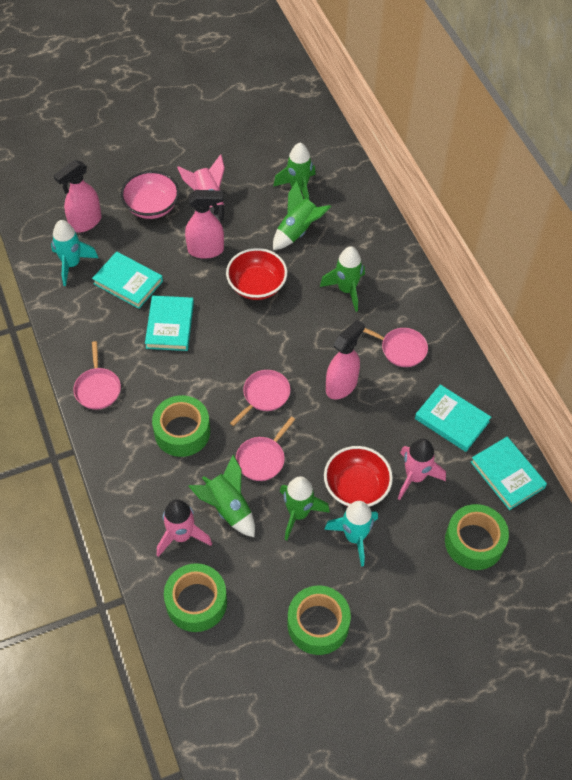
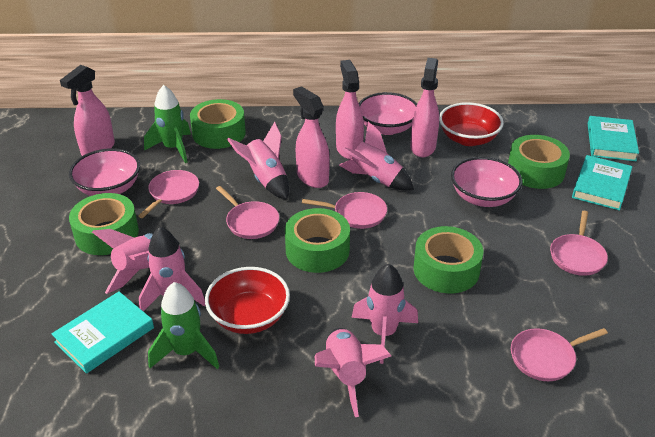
green rocket: [189,454,255,537] [273,143,316,200] [273,181,331,250] [280,476,330,541] [320,246,365,312] = 5 -> [144,85,191,163] [148,282,219,369] = 2
green tape: [152,395,210,457] [164,563,227,632] [287,586,351,655] [445,504,509,570] = 4 -> [69,193,139,255] [190,99,246,149] [285,208,350,273] [413,226,483,294] [508,135,570,189] = 5
pink bowl: [121,171,179,219] = 1 -> [69,148,140,196] [359,92,417,135] [451,157,523,207] = 3
pink pan: [73,341,121,410] [230,370,291,426] [236,417,295,481] [363,328,428,367] = 4 -> [138,170,199,218] [216,186,279,239] [302,192,387,229] [511,328,608,381] [550,211,608,276] = 5
pink rocket: [157,499,212,557] [177,154,225,224] [398,438,446,500] = 3 -> [92,229,179,294] [139,227,205,312] [227,122,289,200] [315,328,391,417] [339,121,414,191] [351,264,418,364] = 6
pink spray bottle: [54,160,102,233] [185,190,224,259] [326,319,365,399] = 3 -> [60,65,115,156] [293,86,330,188] [336,60,364,160] [410,58,439,157] = 4
turquoise book: [92,251,163,309] [145,296,194,351] [415,384,491,452] [471,437,547,510] = 4 -> [51,291,154,374] [572,155,633,211] [588,116,639,161] = 3
turquoise rocket: [51,220,98,286] [324,501,378,567] = 2 -> none = 0

